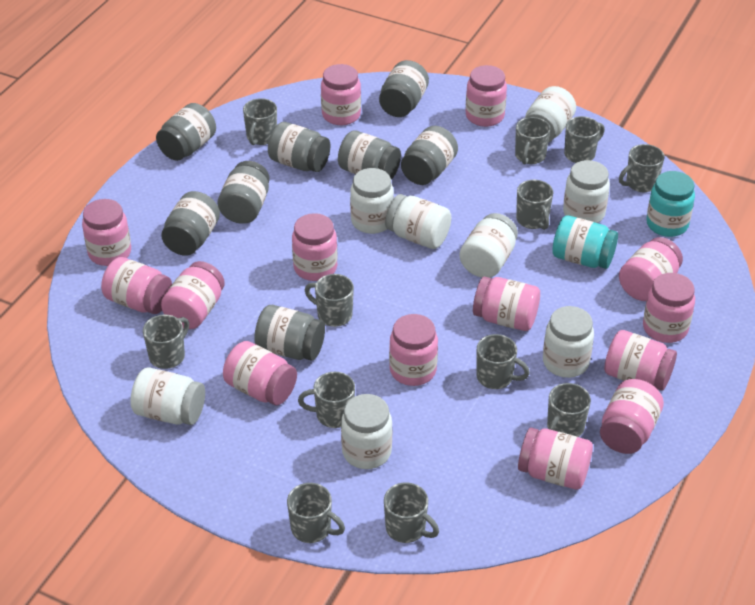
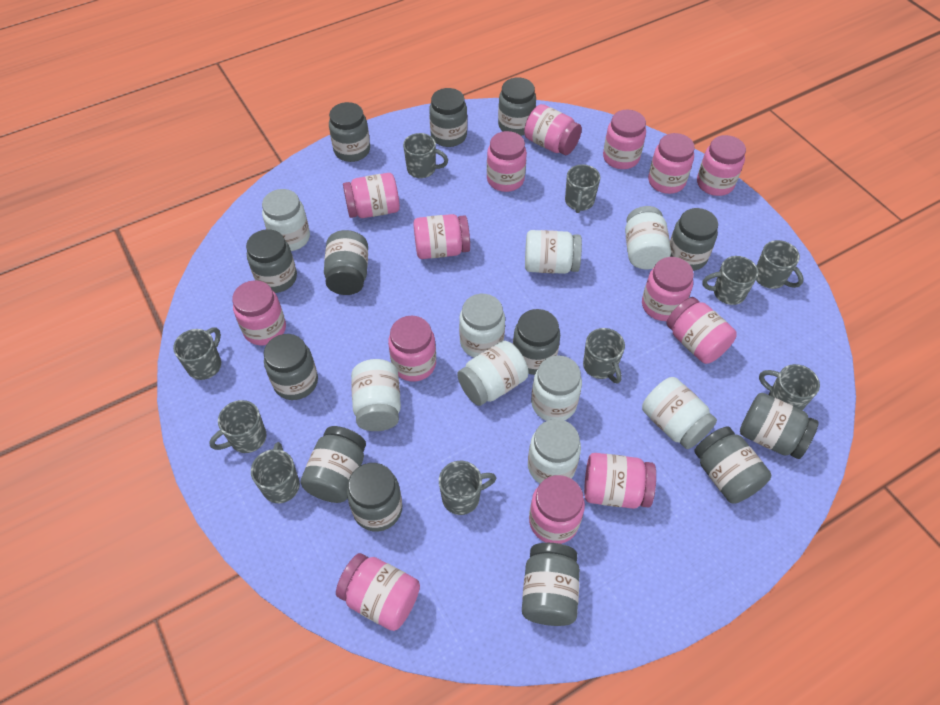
grey jar: [156,103,216,161] [161,191,220,256] [218,161,270,224] [254,305,325,361] [268,122,330,172] [338,130,401,180] [379,60,429,117] [401,126,458,185] = 8 -> [246,229,297,293] [264,334,318,400] [301,426,366,503] [324,230,368,295] [329,102,370,162] [347,463,403,532] [429,88,467,147] [498,78,536,136] [513,309,560,375] [522,543,580,626] [670,208,718,271] [694,427,771,504] [740,393,819,459] = 13
grey mug: [143,315,189,369] [243,98,277,145] [287,483,345,543] [298,372,355,428] [305,274,354,327] [384,482,439,543] [477,334,530,389] [515,117,550,164] [516,180,553,230] [547,383,591,437] [564,116,605,163] [619,144,664,192] = 12 -> [173,327,221,380] [209,400,266,453] [251,442,300,503] [403,133,448,178] [439,461,496,515] [565,164,600,213] [583,328,625,384] [702,256,758,305] [756,240,804,289] [759,364,820,410] = 10
turquoise jar: [552,215,618,269] [646,171,695,237] = 2 -> none = 0
white jar: [130,367,205,425] [341,394,392,469] [350,168,394,234] [385,194,451,249] [459,213,518,278] [525,86,576,143] [543,306,594,378] [563,160,610,223] = 8 -> [262,189,310,251] [351,359,401,431] [457,341,529,406] [459,294,505,358] [525,230,582,274] [528,419,581,483] [531,355,582,421] [625,206,671,269] [642,377,717,449] = 9

